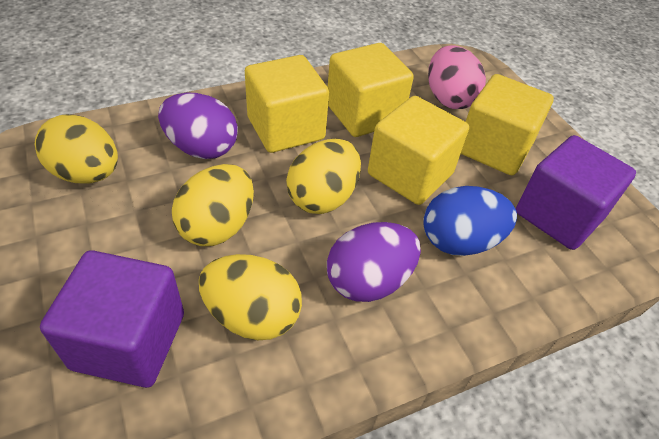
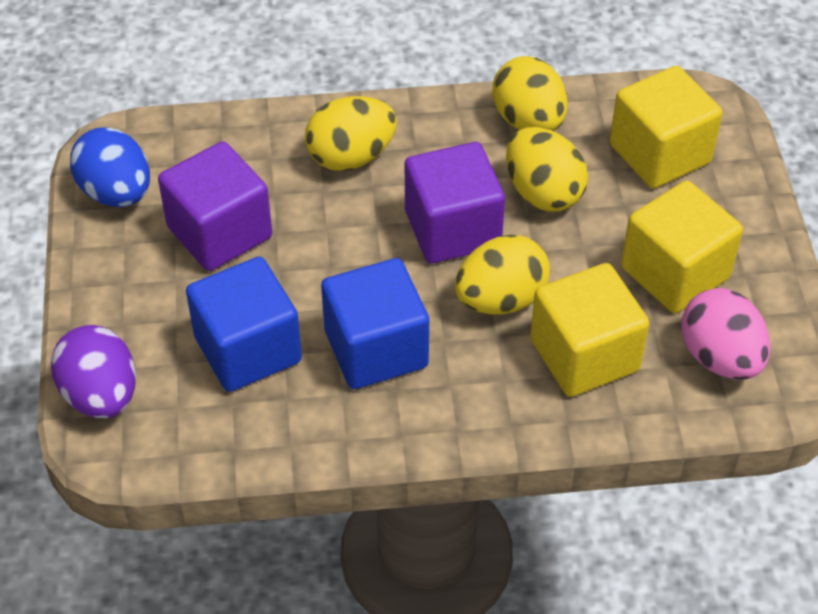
blue cube: none = 0 -> [186,257,302,392] [321,258,429,389] = 2
purple egg: [158,93,238,159] [327,222,421,302] = 2 -> [51,325,136,418] = 1
yellow cube: [245,55,329,153] [328,43,414,137] [368,96,469,205] [461,74,554,175] = 4 -> [530,263,650,397] [610,66,723,188] [621,181,743,313] = 3

